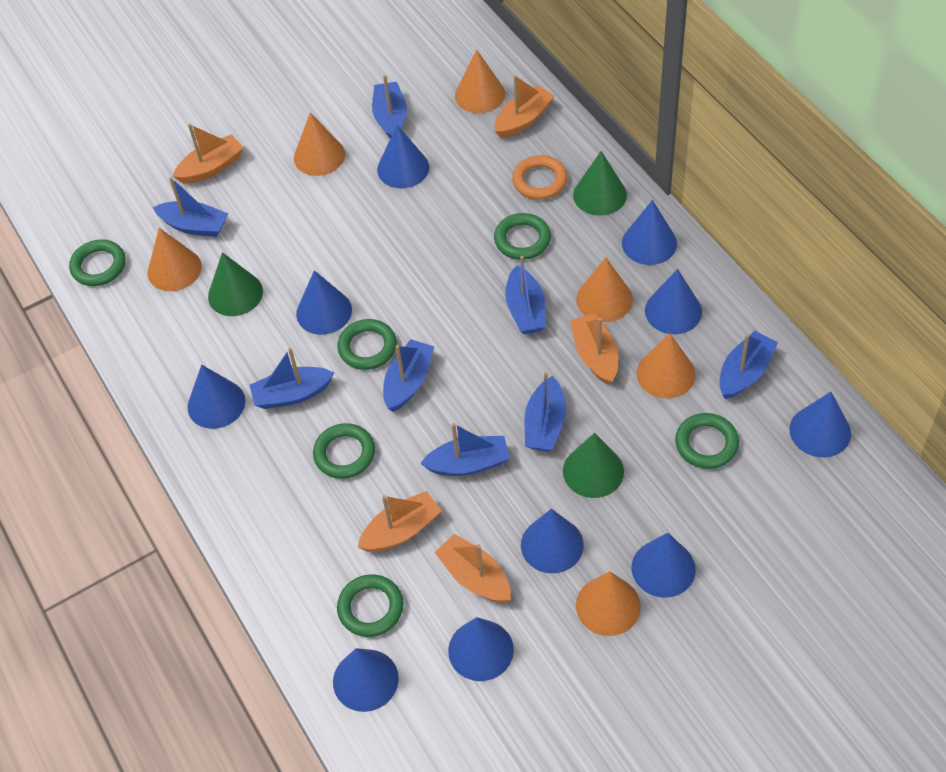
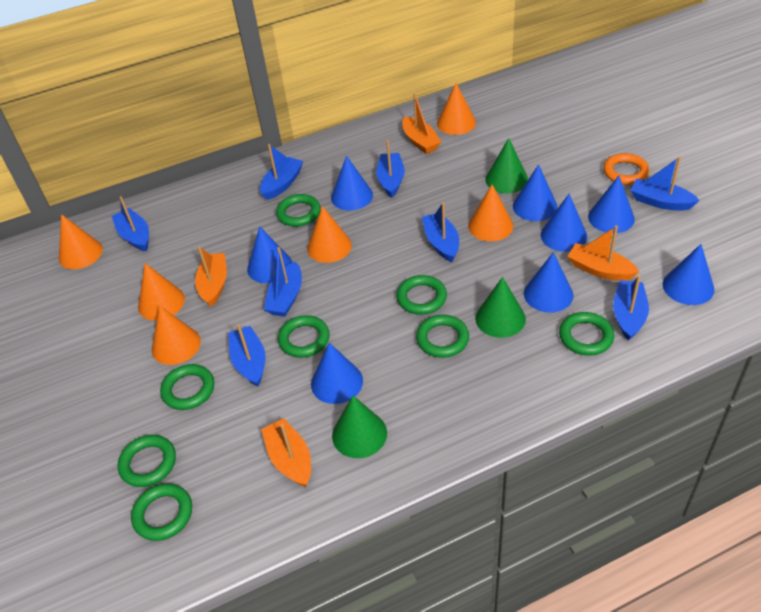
blue cone: [188,365,245,429] [296,270,352,335] [333,648,399,712] [377,125,429,188] [448,617,514,681] [521,509,584,573] [622,200,677,265] [632,533,696,598] [645,269,702,334] [790,392,851,457] = 10 -> [247,226,292,283] [311,343,363,404] [331,156,373,211] [513,164,557,221] [524,252,574,313] [541,194,587,252] [588,176,635,233] [663,244,714,305] = 8
green ring: [69,239,126,286] [313,423,375,479] [337,319,397,370] [337,574,403,637] [494,213,551,260] [675,413,739,469] = 6 -> [118,435,176,487] [131,483,192,541] [160,364,214,410] [276,194,321,227] [278,315,330,358] [396,275,447,315] [416,315,469,358] [559,312,614,356] = 8
orange boat: [173,124,244,184] [358,491,442,552] [434,534,511,603] [494,75,554,138] [570,313,618,385] = 5 -> [195,246,227,307] [261,418,311,487] [402,94,441,154] [567,226,639,281] = 4

